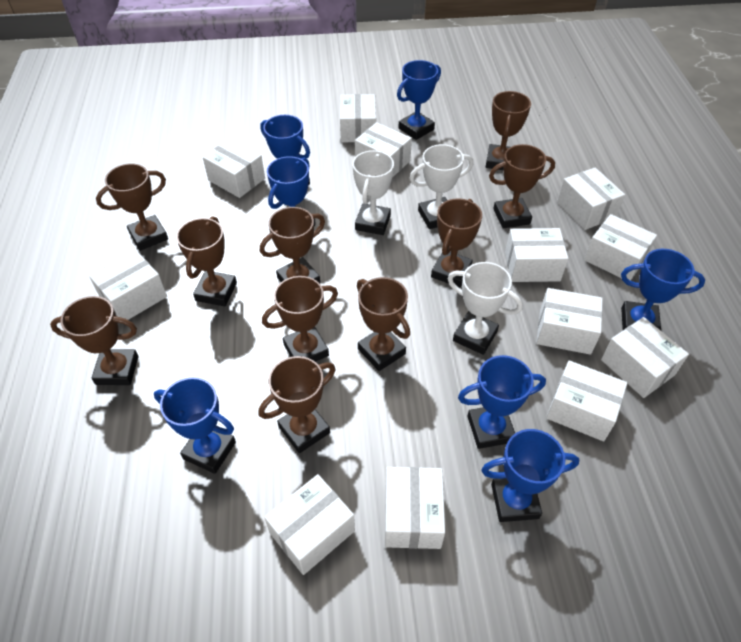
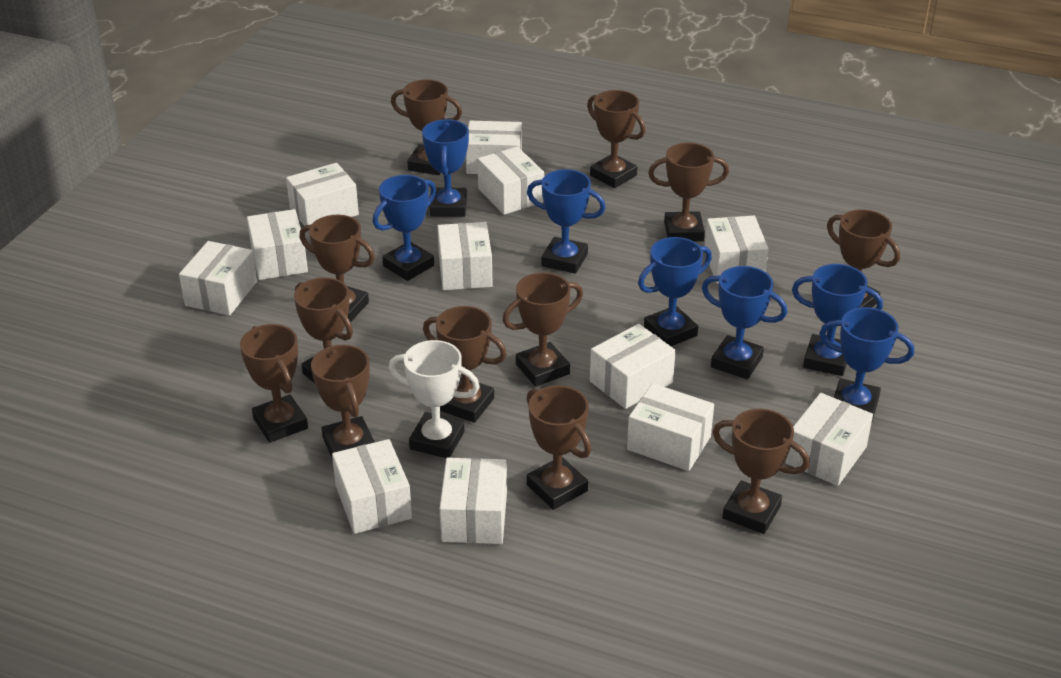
brown trophy: [50,296,139,385] [96,163,168,251] [176,216,237,306] [259,356,335,453] [260,207,325,283] [262,276,338,362] [357,277,410,371] [431,198,482,287] [486,91,531,170] [489,144,555,228] = 10 -> [240,324,308,443] [294,277,353,383] [299,214,375,322] [311,345,375,460] [391,79,462,175] [423,306,507,423] [502,272,583,387] [527,385,591,510] [587,90,646,188] [648,143,729,242] [713,409,810,534] [827,209,900,308] = 12
white trophy: [352,150,394,235] [409,144,473,229] [447,262,523,355] = 3 -> [389,340,480,458] = 1

